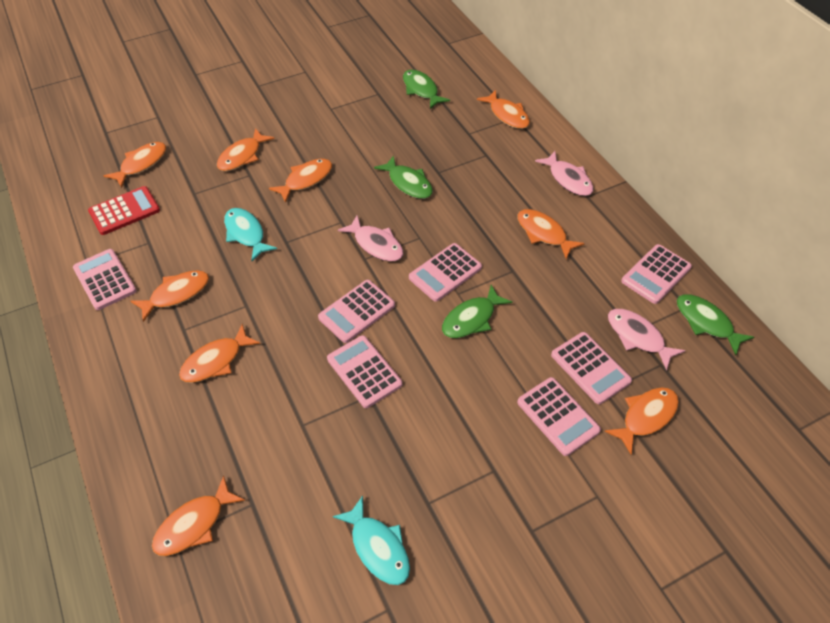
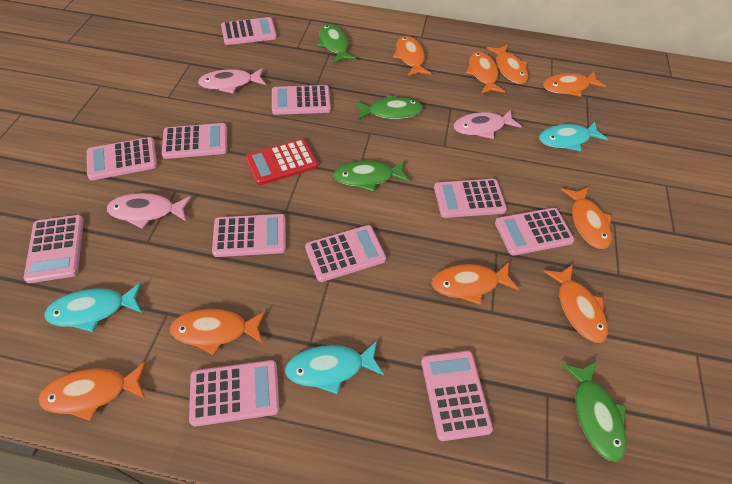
pink calculator: [73,249,137,310] [318,280,395,343] [327,335,402,408] [409,243,482,302] [517,377,601,456] [551,332,632,404] [621,244,692,304] = 7 -> [24,215,84,283] [87,137,157,180] [162,123,227,159] [189,360,279,426] [212,214,286,257] [221,17,277,45] [272,85,331,115] [305,225,386,282] [421,351,493,441] [434,179,507,218] [495,208,574,256] = 11
turquoise fish: [224,208,277,261] [333,495,410,585] = 2 -> [44,282,142,332] [285,341,384,395] [539,121,608,151] = 3

